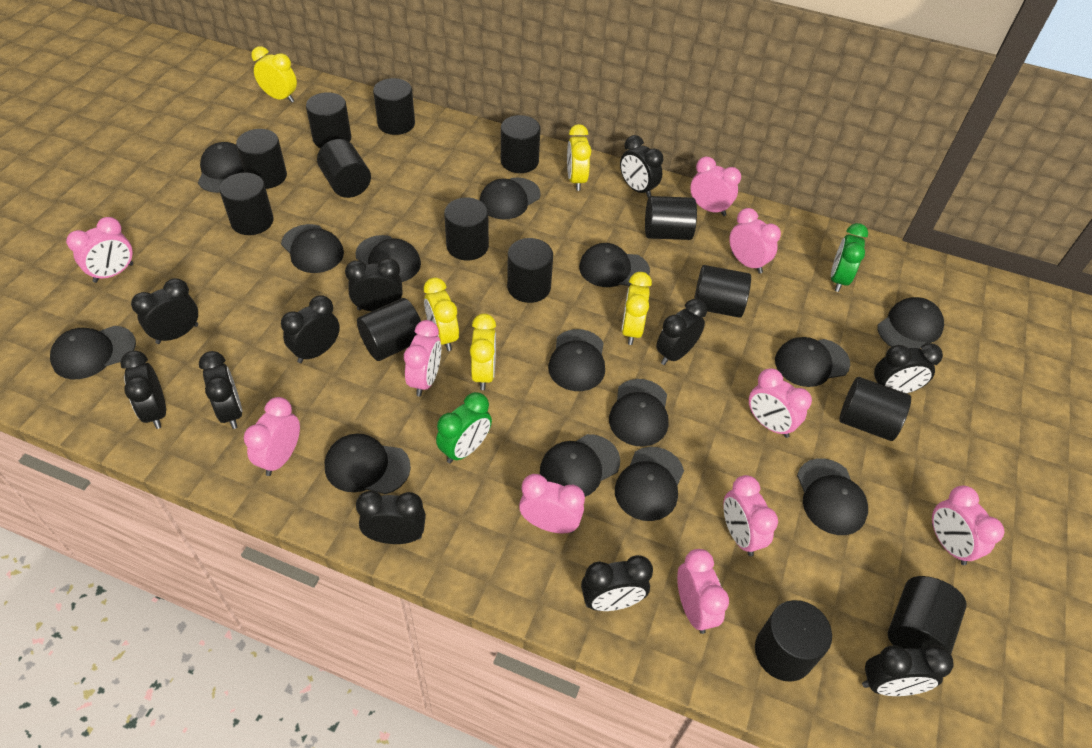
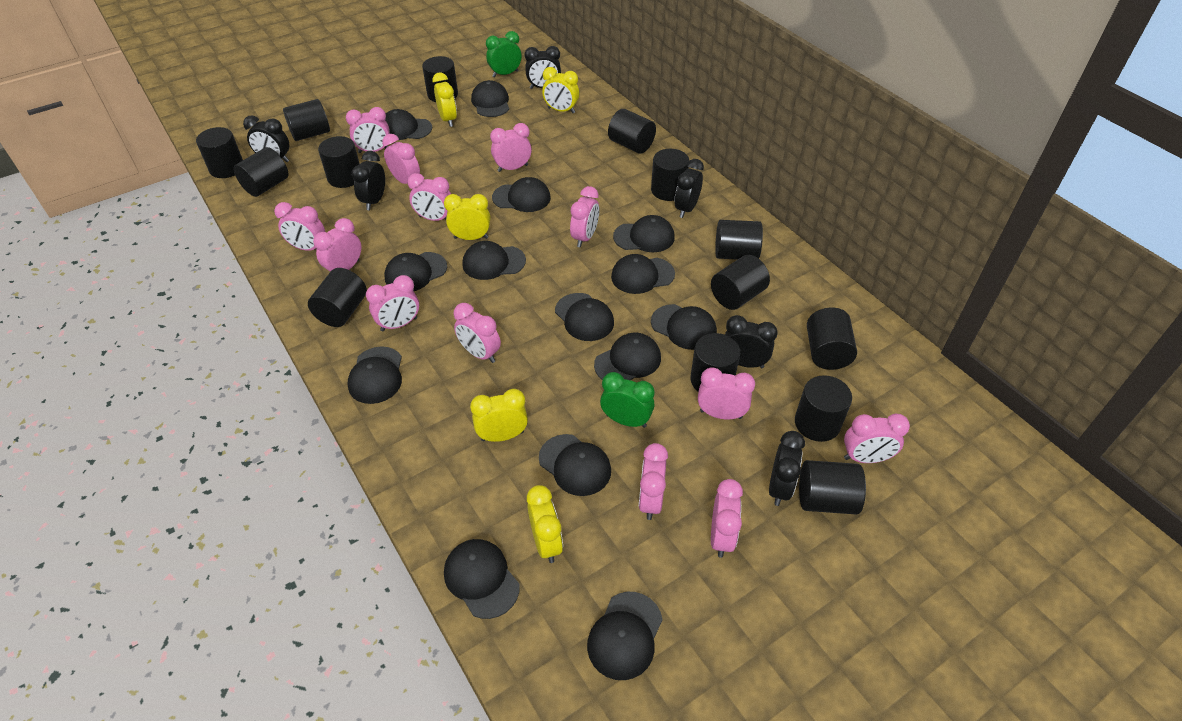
black clock: [120,350,166,429] [131,278,198,344] [199,351,243,429] [281,295,340,363] [345,258,402,311] [356,491,426,544] [581,555,653,611] [620,135,663,198] [656,299,707,365] [862,645,954,696] [874,343,943,393] = 11 -> [243,116,289,162] [351,151,385,210] [525,46,561,89] [675,159,704,218] [725,315,778,368] [769,431,805,506] = 6
pink clock: [66,217,133,283] [244,397,300,476] [404,320,441,397] [519,474,585,533] [677,549,729,634] [690,157,741,216] [723,475,778,556] [729,208,781,274] [749,368,812,438] [932,486,1005,565] = 10 -> [274,202,325,251] [313,218,361,272] [346,107,390,153] [366,275,419,331] [382,134,420,184] [407,173,451,221] [454,303,501,363] [490,123,532,172] [570,186,599,248] [639,443,668,520] [698,367,755,419] [711,479,743,558] [844,414,910,463] = 13

